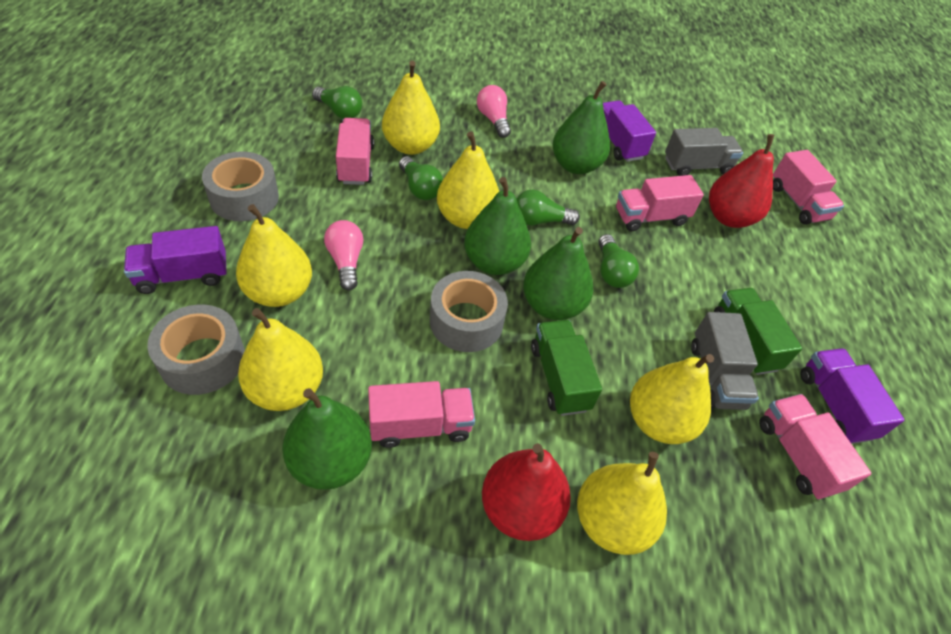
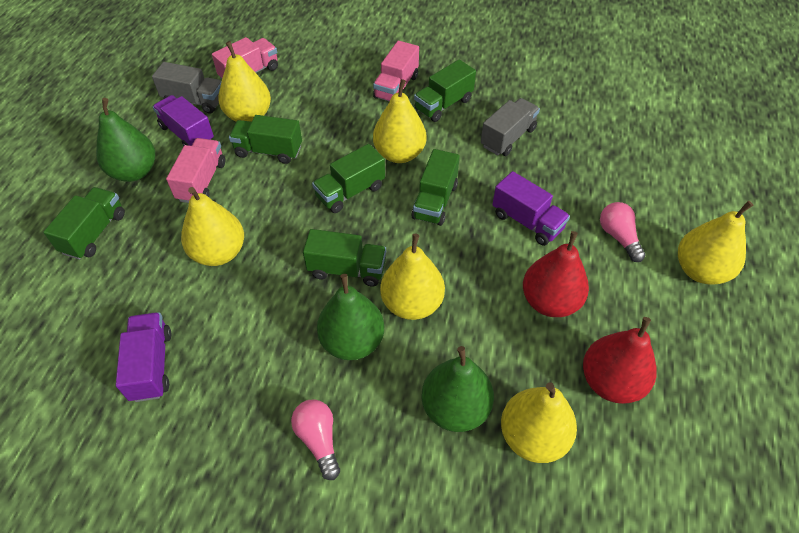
green light bulb: [312,86,362,119] [399,156,443,200] [517,190,580,225] [598,234,639,288] = 4 -> none = 0
green pear: [282,388,372,490] [464,177,531,275] [523,227,594,320] [552,81,610,174] = 4 -> [96,98,155,182] [317,274,384,360] [421,346,494,432] = 3
green truck: [531,320,602,416] [714,288,802,375] = 2 -> [43,187,125,260] [229,115,302,164] [303,229,386,287] [312,144,385,213] [411,149,460,226] [414,60,476,122] = 6
grey tape: [147,305,245,395] [202,151,279,221] [430,271,508,352] = 3 -> none = 0
pink truck: [336,118,374,185] [368,381,475,448] [616,175,704,231] [759,394,872,500] [773,150,844,225] = 5 -> [166,138,225,203] [212,37,278,80] [373,41,419,102] = 3

